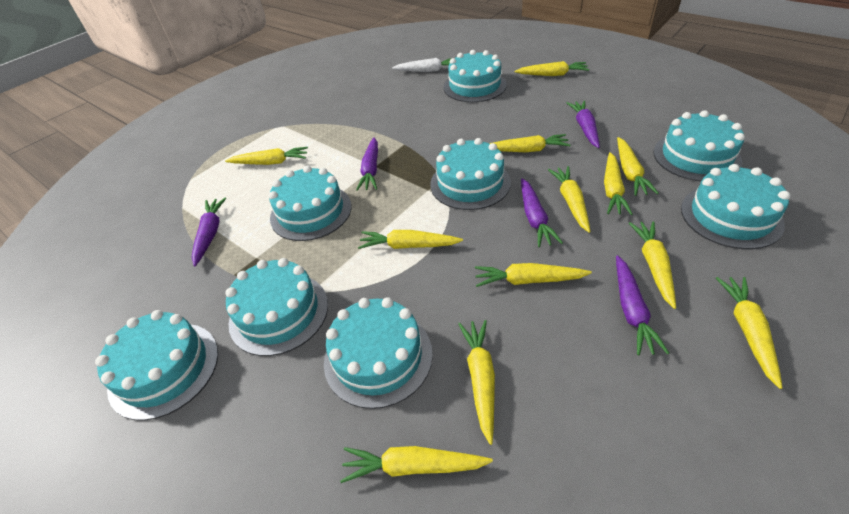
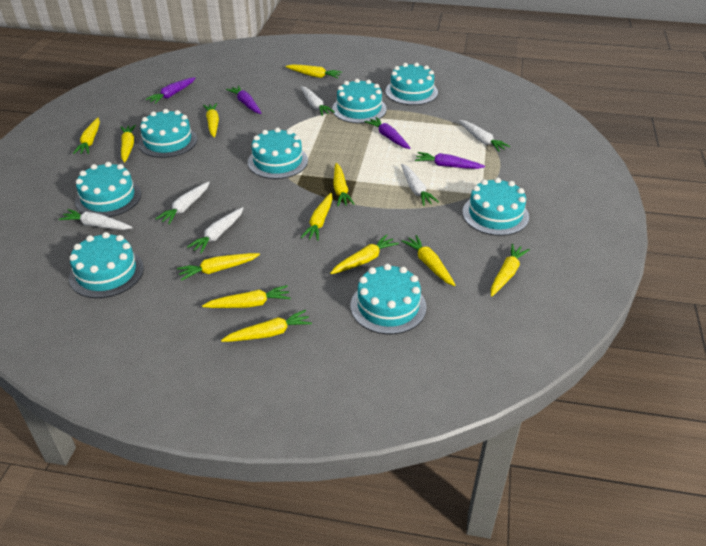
purple carrot: [192,197,226,267] [356,137,378,191] [521,178,563,247] [567,101,600,148] [616,255,669,356] = 5 -> [146,77,195,104] [226,85,261,114] [365,117,411,149] [415,152,485,169] = 4
white carrot: [392,58,452,72] = 1 -> [59,209,133,230] [155,182,210,225] [187,207,243,254] [301,86,335,116] [401,164,439,206] [459,120,510,152] = 6

